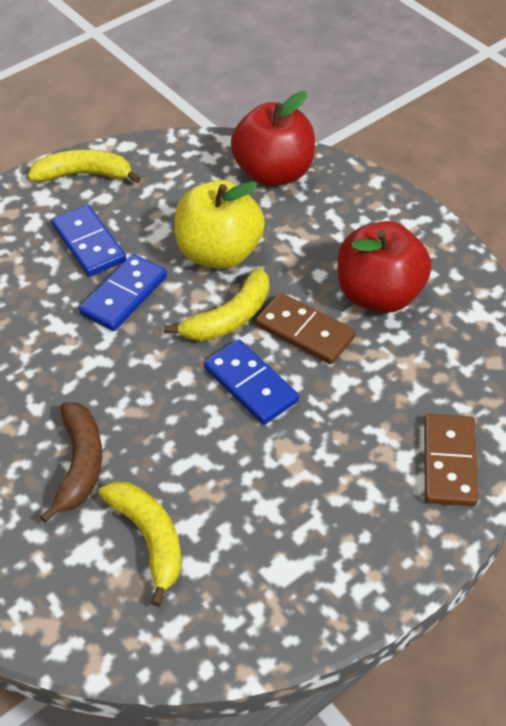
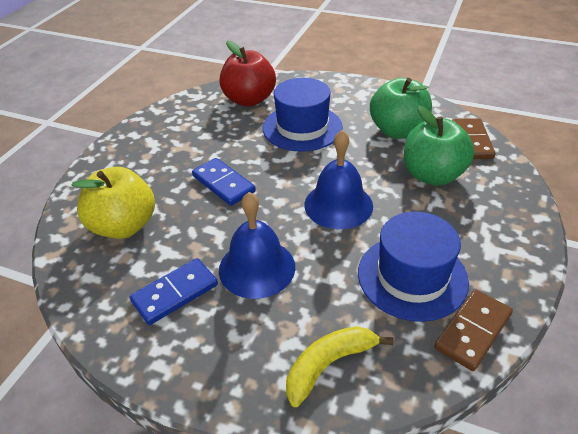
blue bell: none = 0 -> [219,192,295,299] [304,130,373,229] = 2
blue domino: [51,205,126,277] [79,254,167,331] [204,339,299,425] = 3 -> [130,258,218,325] [192,158,256,206] = 2
blue hat: none = 0 -> [263,78,343,152] [358,212,469,322] = 2
brown banana: [40,402,102,523] = 1 -> none = 0
green apple: none = 0 -> [370,78,432,139] [404,106,475,186] = 2
red apple: [231,91,315,186] [338,221,432,313] = 2 -> [219,40,276,107] = 1
yellow banana: [27,150,141,183] [99,481,181,607] [164,268,269,341] = 3 -> [286,326,393,407] = 1

